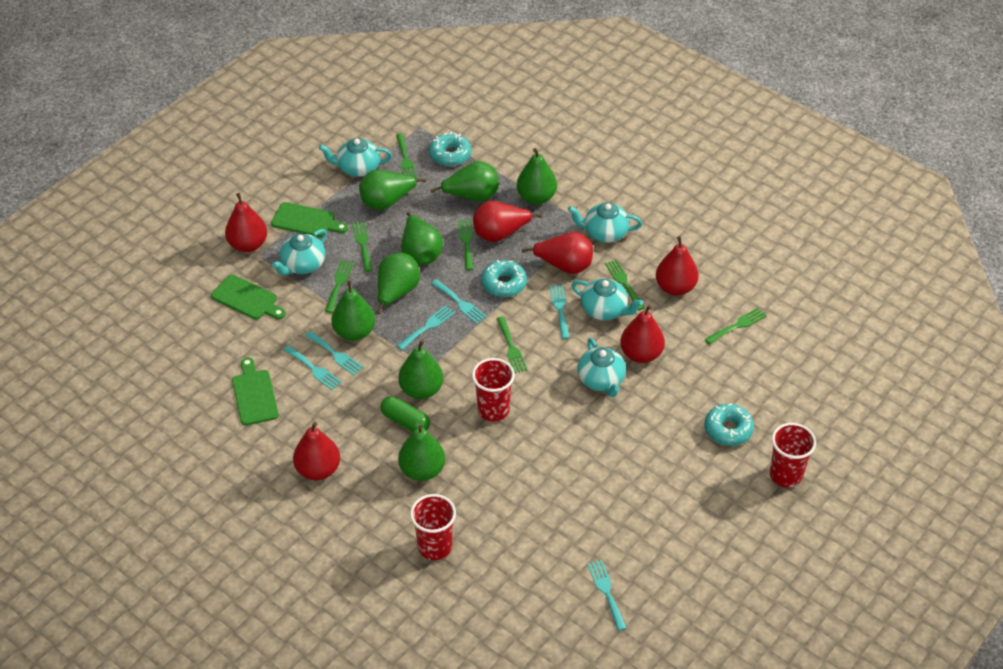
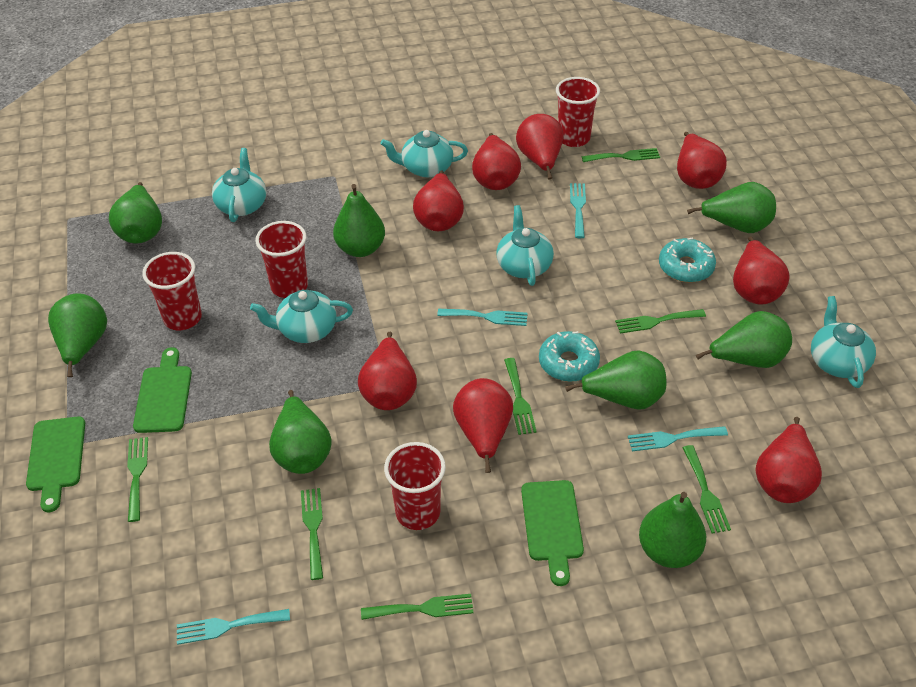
green capsule: [380,396,430,432] = 1 -> none = 0
red cup: [410,494,456,560] [472,358,515,421] [770,423,816,488] = 3 -> [142,252,202,330] [255,221,308,298] [384,442,446,530] [556,77,600,147] = 4
red pear: [225,193,267,252] [293,422,340,480] [473,201,542,242] [522,232,593,274] [620,304,665,363] [656,236,699,296] = 6 -> [358,332,417,410] [413,170,464,231] [453,378,513,473] [472,133,521,190] [516,114,564,179] [677,132,727,189] [733,236,790,304] [755,417,822,503] = 8
turquoise donut: [429,132,471,166] [481,260,527,297] [704,403,754,446] = 3 -> [539,331,600,382] [659,237,716,282] = 2
turquoise fork: [283,345,342,390] [305,331,364,375] [397,305,455,350] [431,279,487,324] [549,285,570,339] [587,560,626,631] = 6 -> [177,609,290,645] [437,309,528,326] [570,183,586,238] [628,426,728,451] = 4

